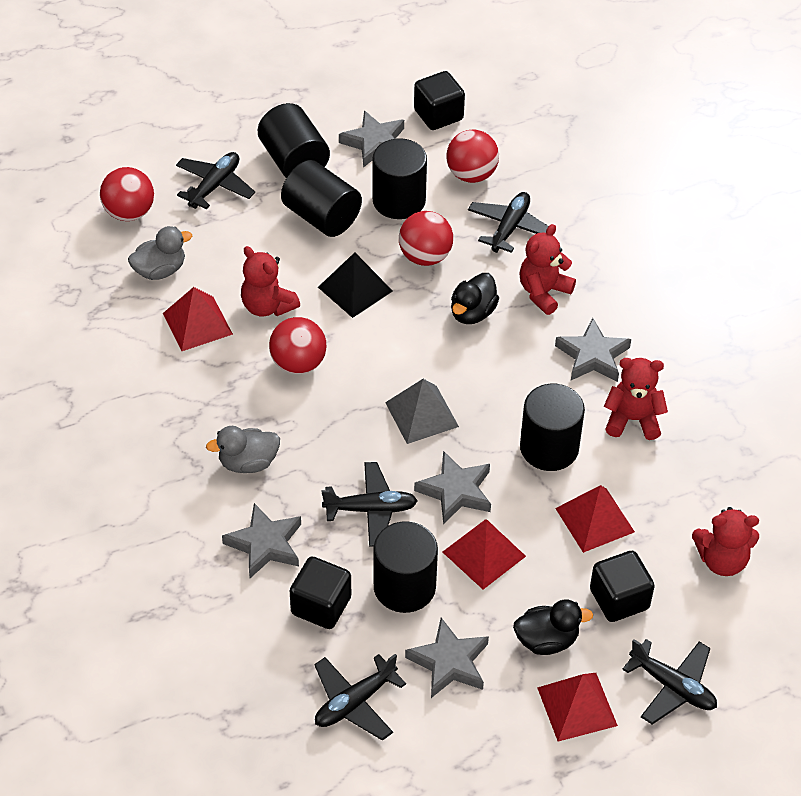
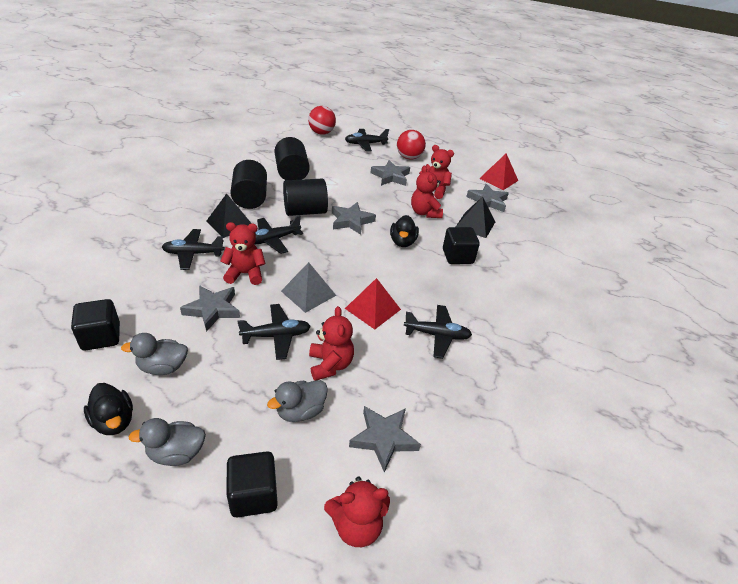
black cylinder: [258,103,330,178] [281,160,362,237] [372,138,427,219] [374,521,438,613] [520,384,585,471] = 5 -> [230,160,267,209] [274,137,310,180] [283,179,328,216] = 3
black pyramid: [318,252,393,318] = 1 -> [207,193,252,238] [456,197,495,238] = 2
grey duck: [128,226,192,280] [206,426,280,473] = 2 -> [121,333,188,375] [129,418,206,466] [267,380,328,422] = 3
red ball: [100,167,154,221] [269,317,326,374] [399,211,453,266] [446,130,499,183] = 4 -> [308,106,336,135] [397,130,426,160] = 2
red pyramid: [163,287,233,351] [443,519,526,589] [537,673,618,742] [555,485,635,553] = 4 -> [345,278,401,330] [479,153,518,190] = 2
red teddy bear: [241,246,300,317] [519,224,576,315] [604,358,668,440] [692,507,759,576] = 4 -> [220,222,266,285] [309,306,354,381] [324,476,390,547] [411,166,443,218] [417,145,454,199] = 5

